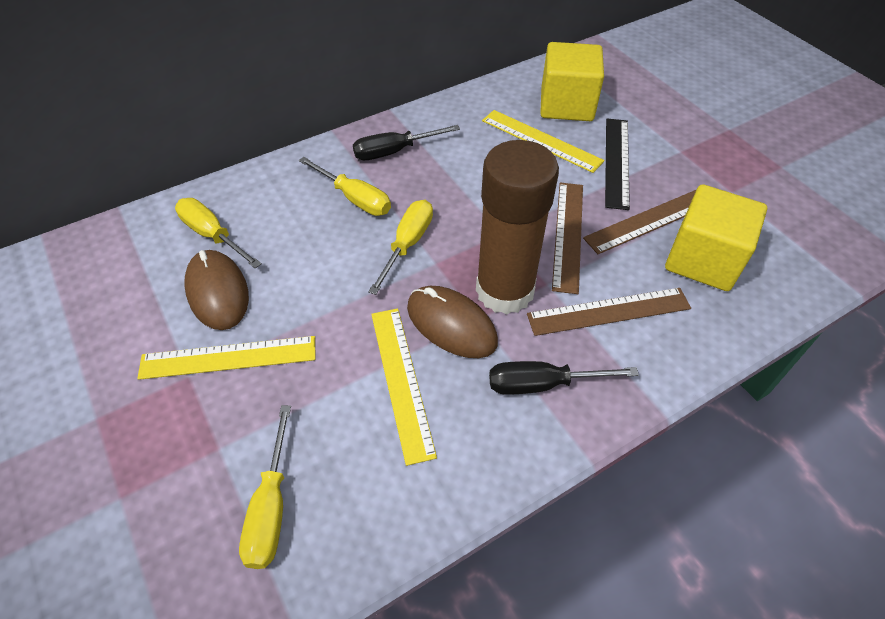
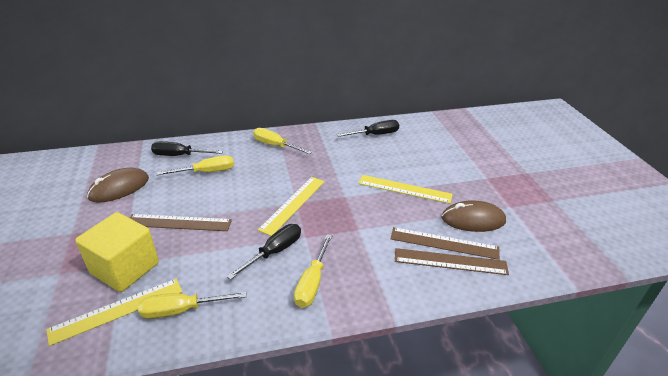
black ruler: [605,118,630,210] = 1 -> none = 0
black screwdriver: [353,125,460,160] [489,361,639,395] = 2 -> [151,141,223,156] [227,224,301,280] [337,120,399,137] = 3
brown glue stick: [476,140,559,315] = 1 -> none = 0
yellow cube: [540,42,604,121] [665,184,767,291] = 2 -> [75,212,159,292] = 1

